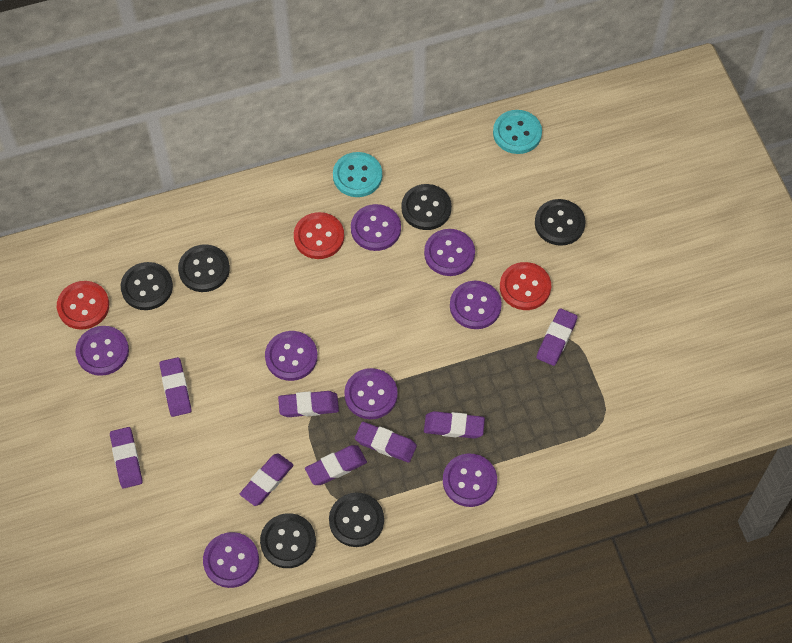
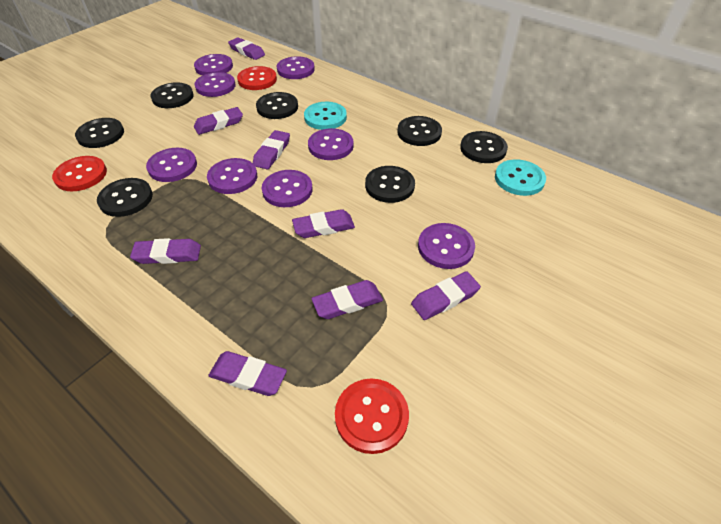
black button: [121,262,173,310] [178,244,230,292] [260,513,316,568] [329,493,384,547] [402,184,452,230] [535,199,586,246] = 6 -> [75,118,124,148] [97,178,153,217] [150,82,193,108] [256,92,298,119] [365,166,415,203] [397,116,442,146] [460,131,508,163] = 7

